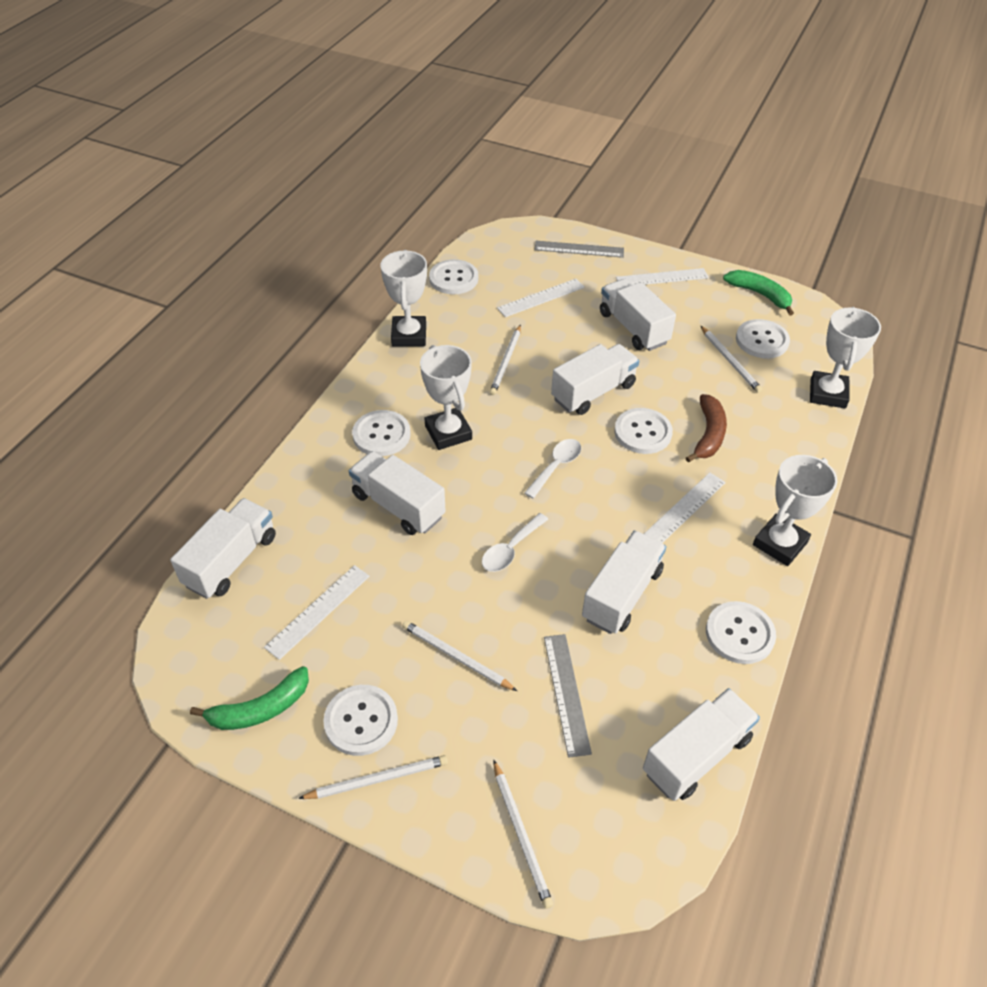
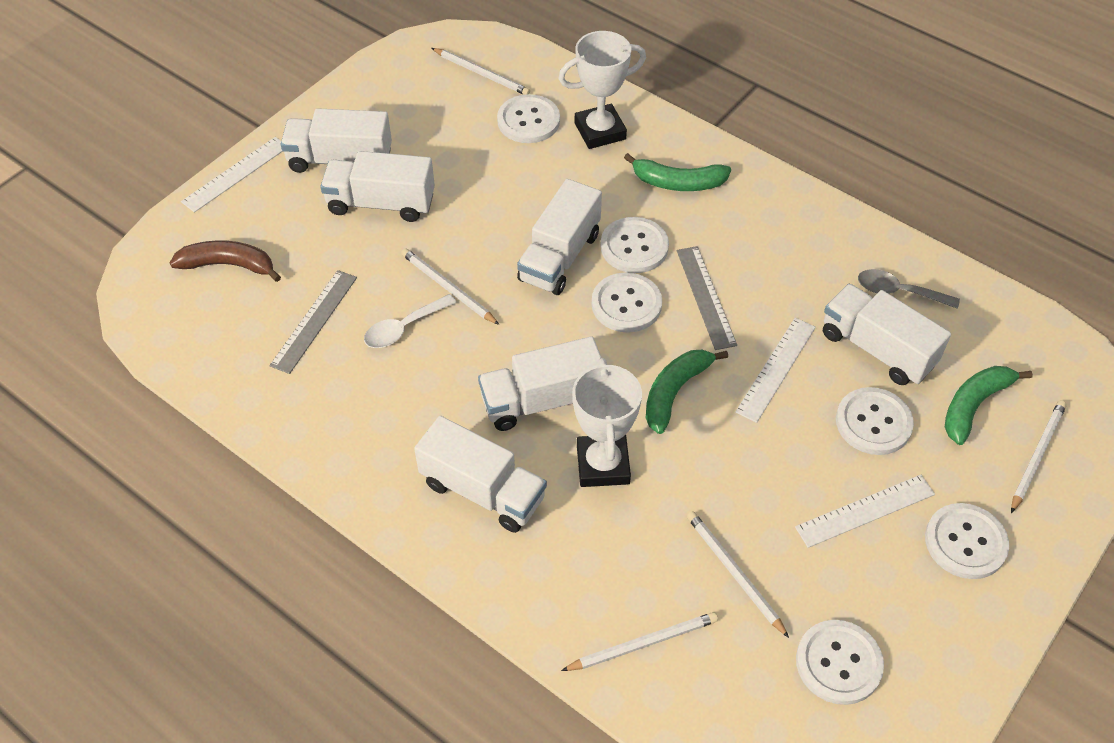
green banana: [190,666,309,730] [723,270,794,316] = 2 -> [624,153,731,191] [646,350,728,434] [945,366,1033,445] = 3
grey spoon: none = 0 -> [858,269,960,309] = 1
white ruler: [264,565,370,660] [497,279,585,317] [616,268,709,285] [644,472,726,543] = 4 -> [181,137,283,213] [735,318,816,423] [795,475,935,548] = 3
white spoon: [482,513,548,572] [524,439,581,499] = 2 -> [364,294,457,348] = 1
white trophy: [380,250,427,347] [420,345,472,450] [753,455,837,566] [810,307,881,408] = 4 -> [558,31,646,149] [572,358,642,487] = 2

